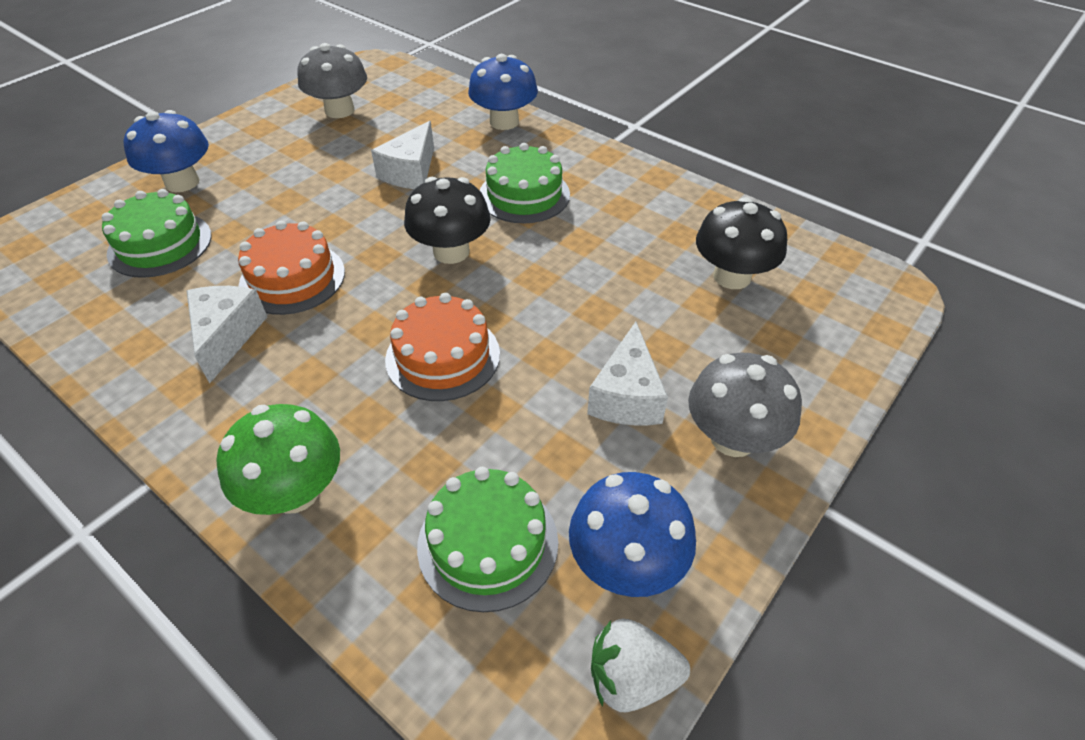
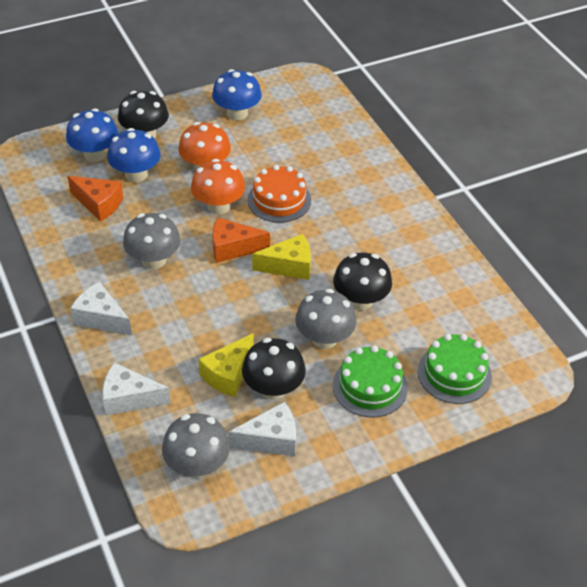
black mushroom: [404,177,491,264] [696,197,787,289] = 2 -> [118,91,169,139] [242,338,306,400] [333,252,392,310] = 3
green cake: [102,189,212,278] [417,467,558,612] [480,143,570,223] = 3 -> [333,345,408,417] [418,334,492,404] = 2
green mushroom: [216,404,340,515] = 1 -> none = 0
grey mushroom: [297,43,367,118] [688,353,802,457] = 2 -> [123,213,181,269] [162,413,230,478] [295,289,357,349] = 3
orange cake: [238,221,345,315] [385,293,500,401] = 2 -> [247,165,311,223] = 1
orange cheese: none = 0 -> [67,176,123,222] [212,217,270,263] = 2
orange mushroom: none = 0 -> [178,122,231,171] [191,159,245,214] = 2
white strawberry: [591,618,690,712] = 1 -> none = 0
yellow cheese: none = 0 -> [198,333,254,397] [252,234,311,280] = 2

